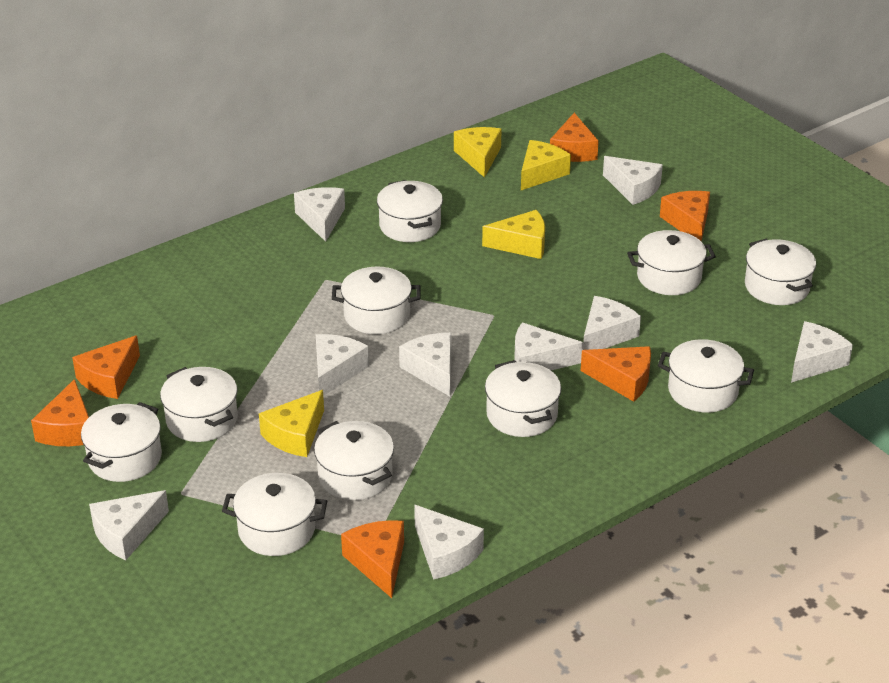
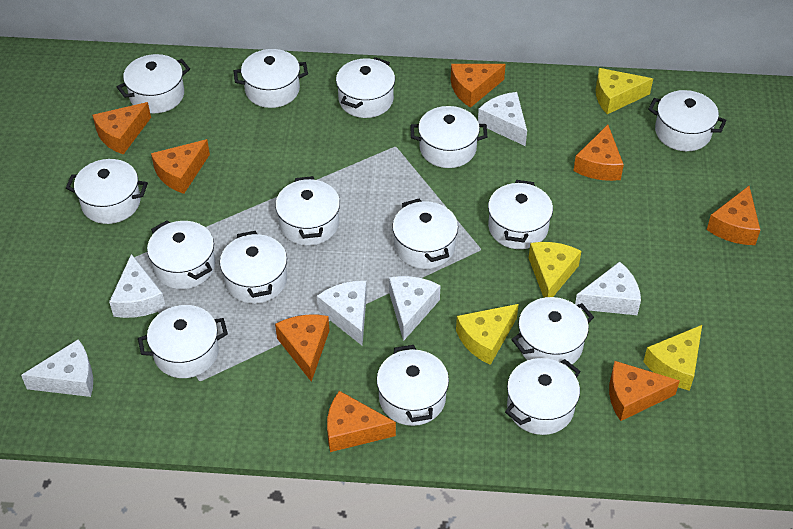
orange cheese: [31,379,89,446] [72,335,140,399] [341,520,404,598] [550,113,599,162] [581,346,651,402] [660,191,710,241] = 6 -> [92,102,151,155] [151,139,210,194] [275,315,329,382] [327,391,396,452] [451,64,506,108] [573,125,624,181] [609,361,680,421] [707,186,760,245] = 8
white cheese: [89,490,169,560] [294,187,345,242] [316,334,369,396] [399,333,452,396] [414,505,484,580] [514,322,583,370] [583,296,641,350] [603,156,663,205] [791,321,853,383] = 9 -> [21,339,93,397] [109,254,166,318] [317,281,367,345] [389,276,440,341] [478,92,527,146] [575,261,641,315] = 6
white pot: [81,402,162,482] [160,367,238,442] [222,473,327,556] [314,421,394,500] [332,267,421,334] [377,180,443,242] [485,360,561,437] [627,230,716,295] [658,339,754,413] [745,239,816,305] = 10 -> [66,159,148,224] [117,54,190,113] [138,305,228,378] [147,220,215,289] [220,231,287,304] [234,49,308,108] [275,176,340,246] [336,57,395,118] [376,345,449,426] [392,198,458,269] [411,106,487,168] [488,180,553,249] [505,358,580,435] [511,297,594,367] [648,90,727,151] = 15

